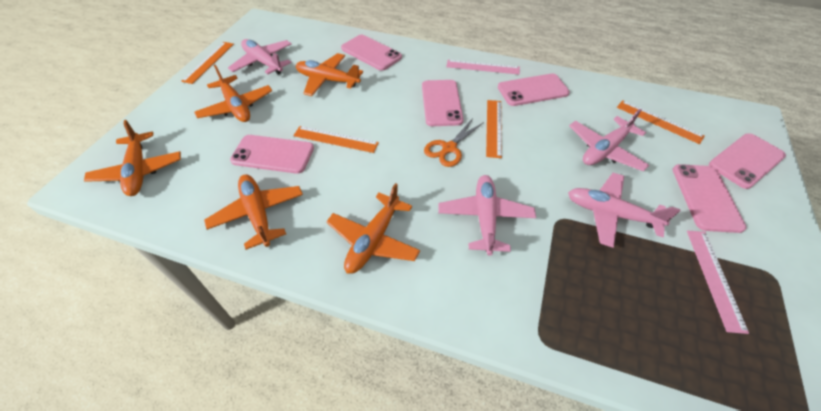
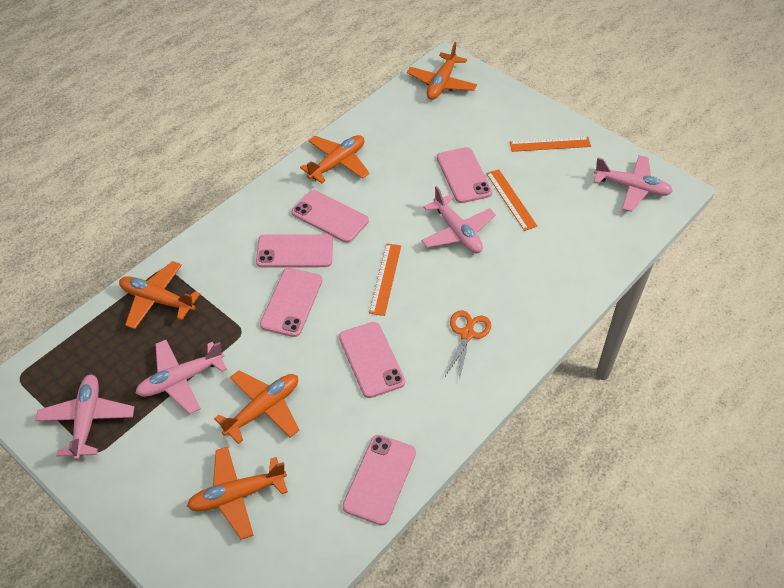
orange ruler: [181,42,234,84] [293,126,379,153] [486,100,502,158] [617,100,705,144] = 4 -> [369,243,401,316] [486,169,538,231] [510,137,591,152] = 3
pink ruler: [446,59,520,75] [687,231,749,334] = 2 -> none = 0

